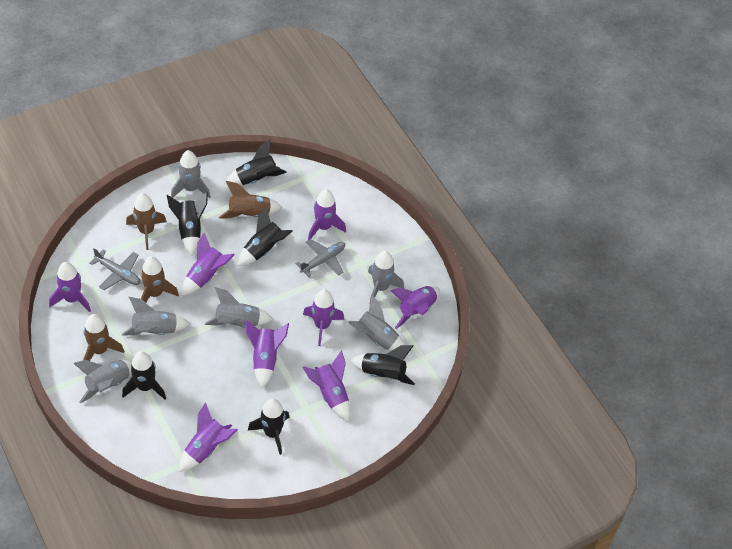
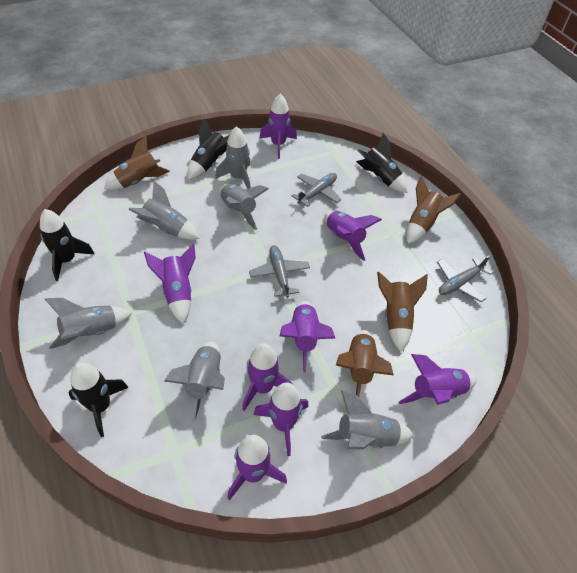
black rocket: [122,351,166,399] [167,192,208,256] [225,139,287,185] [238,207,293,266] [248,398,290,455] [350,345,415,385] = 6 -> [40,209,95,281] [68,363,129,437] [187,118,229,180] [356,133,407,193] = 4
grey plane: [89,248,141,290] [296,239,345,277] = 2 -> [249,245,310,298] [292,173,342,207] [437,256,493,302] = 3

